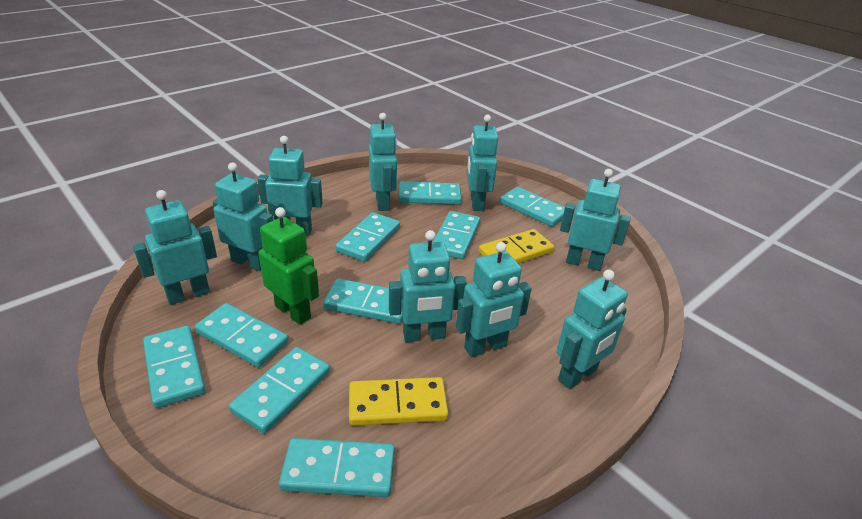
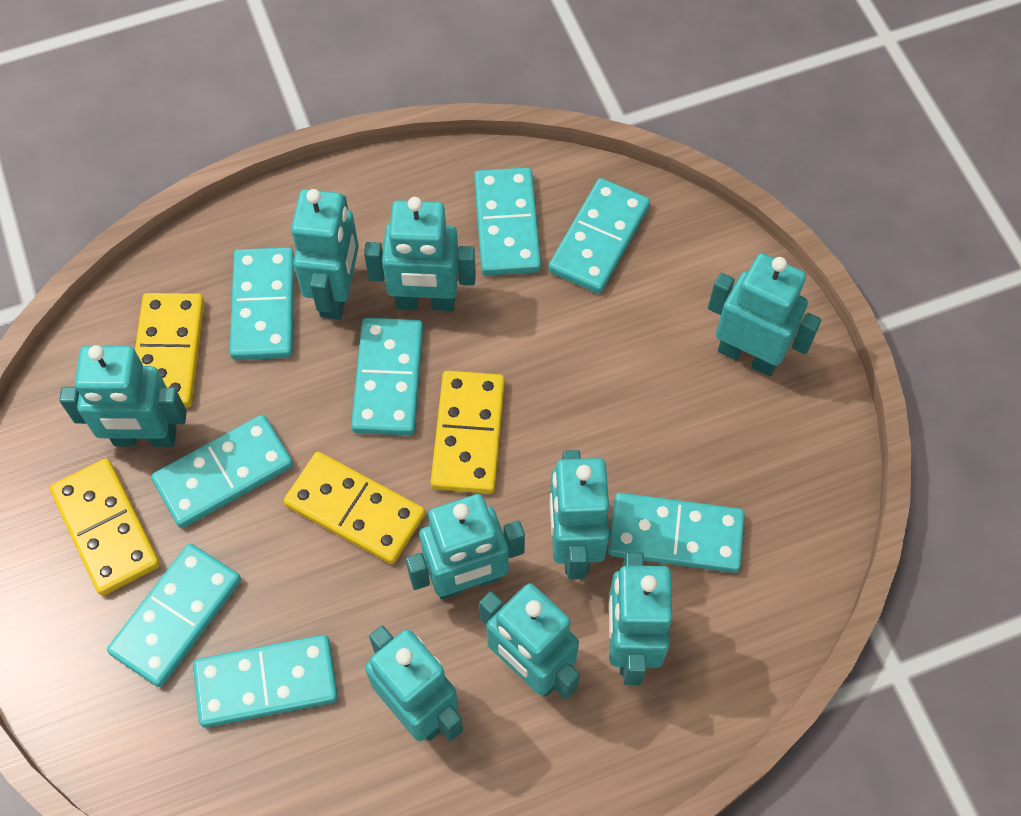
green robot: [258,207,319,325] = 1 -> none = 0
turquoise domino: [143,326,205,408] [195,303,289,367] [229,347,330,434] [279,438,395,497] [323,279,403,324] [335,212,400,261] [399,181,462,205] [433,211,480,259] [500,187,565,227] = 9 -> [107,544,241,687] [151,415,293,528] [193,635,338,728] [230,247,295,360] [351,318,423,435] [474,167,541,276] [548,178,650,294] [608,492,745,573] = 8
yellow domino: [349,377,448,426] [479,229,554,264] = 2 -> [50,458,160,596] [135,293,205,408] [284,452,425,564] [431,371,505,494] = 4

